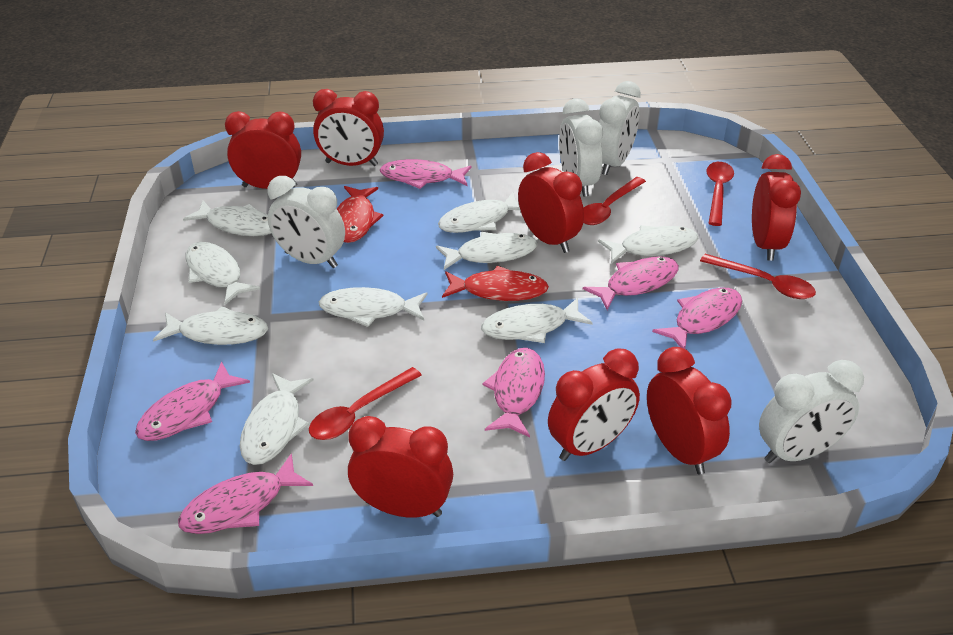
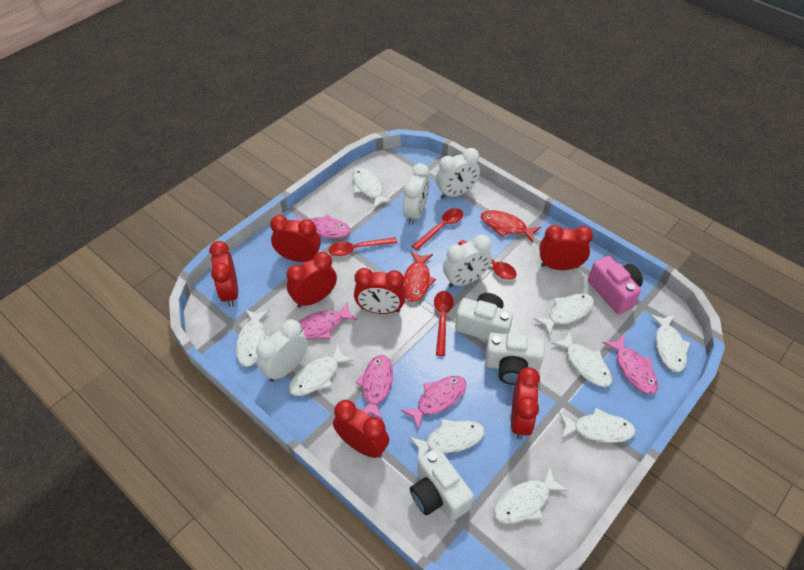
pink camera: none = 0 -> [588,256,643,314] = 1
pink fish: [135,361,250,441] [178,453,313,534] [380,159,471,189] [483,348,545,437] [583,256,679,310] [652,288,742,349] = 6 -> [297,214,351,238] [299,302,358,340] [355,355,393,420] [401,376,466,429] [603,335,658,394] = 5
white camera: none = 0 -> [410,447,474,521] [455,293,513,341] [485,333,545,385] = 3

